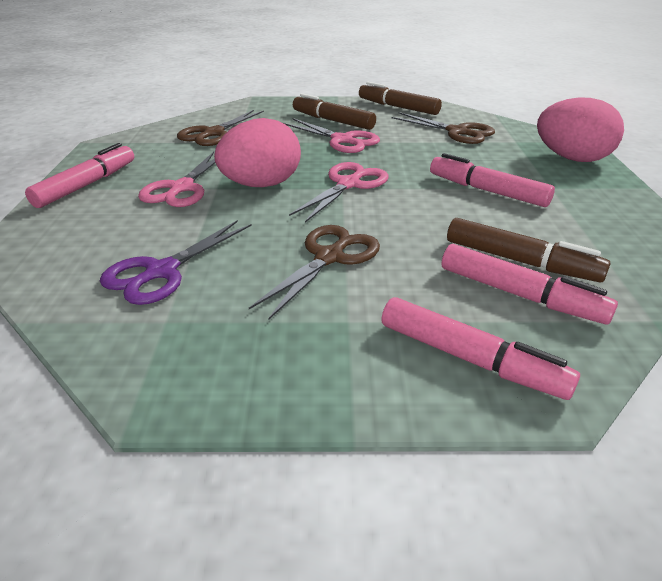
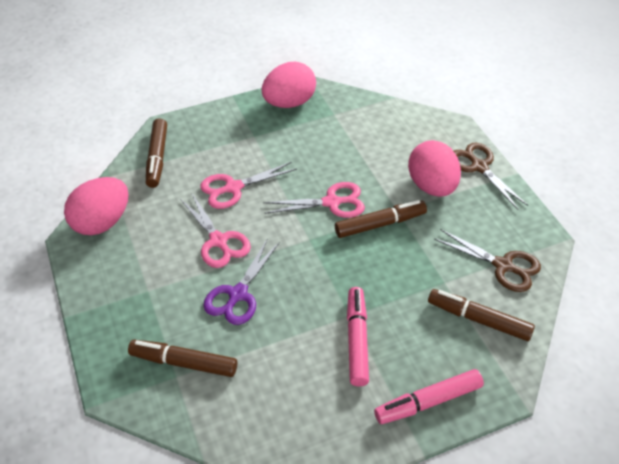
brown marker: [293,93,376,130] [359,82,442,115] [447,218,610,282] = 3 -> [128,340,237,377] [146,118,167,188] [335,200,427,238] [428,289,535,341] = 4
brown scissors: [177,110,264,146] [249,225,380,320] [391,112,495,144] = 3 -> [434,229,541,292] [454,143,528,209] = 2
pink egg: [214,118,301,187] [537,97,624,162] = 2 -> [64,177,129,235] [262,62,316,108] [408,140,461,197] = 3
pink marker: [25,143,134,208] [381,297,580,400] [430,153,555,207] [442,244,618,324] = 4 -> [347,287,369,386] [374,369,484,424] = 2

